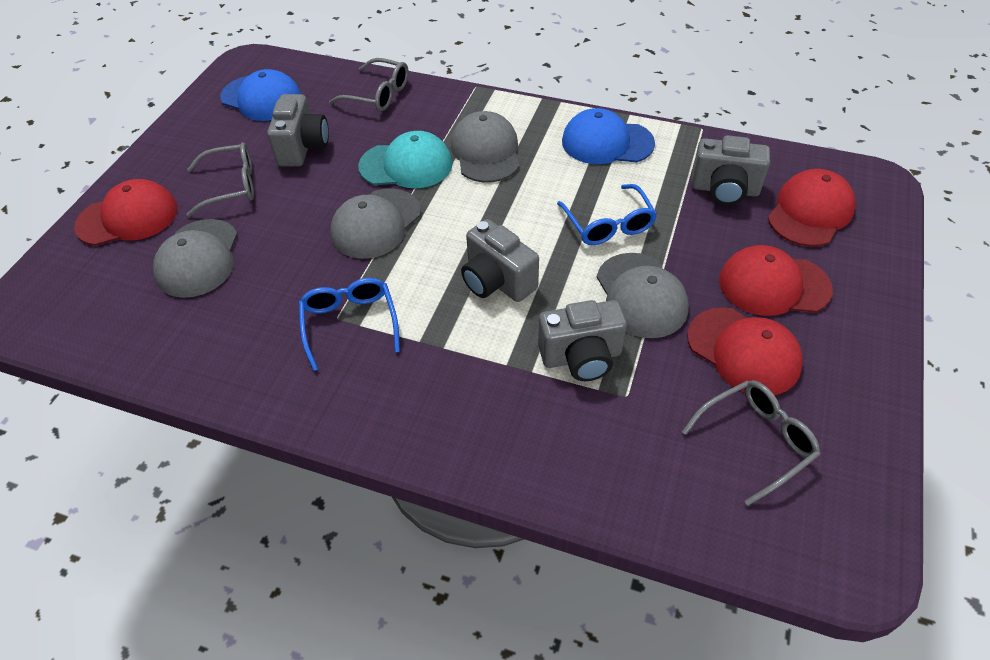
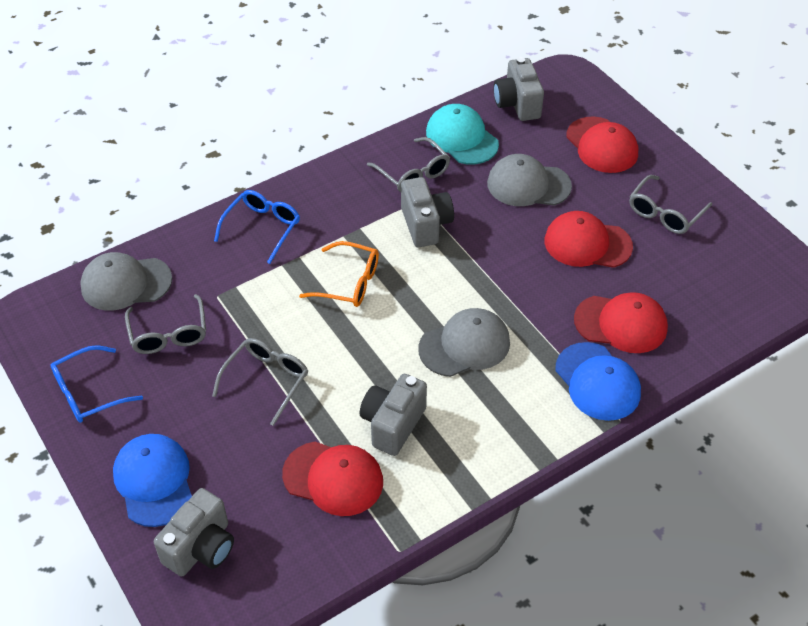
grey cap: [153,219,238,298] [330,188,421,259] [451,111,519,183] [597,253,689,338] = 4 -> [80,252,172,311] [418,308,510,377] [487,154,572,206] = 3
grey glasses: [187,142,254,217] [329,58,409,111] [682,380,820,506] = 3 -> [125,294,206,354] [212,338,308,426] [367,137,450,192] [629,175,712,234] = 4
orange glasses: none = 0 -> [299,241,379,307] = 1

